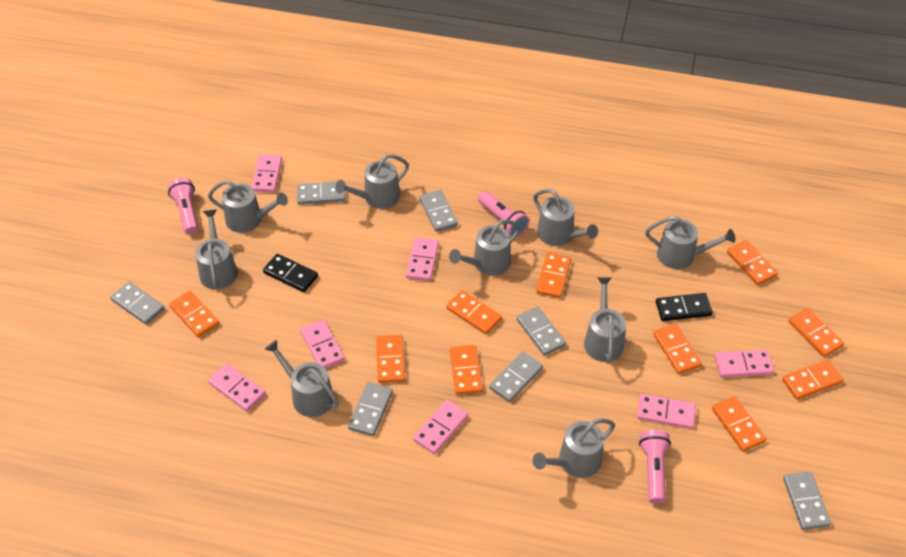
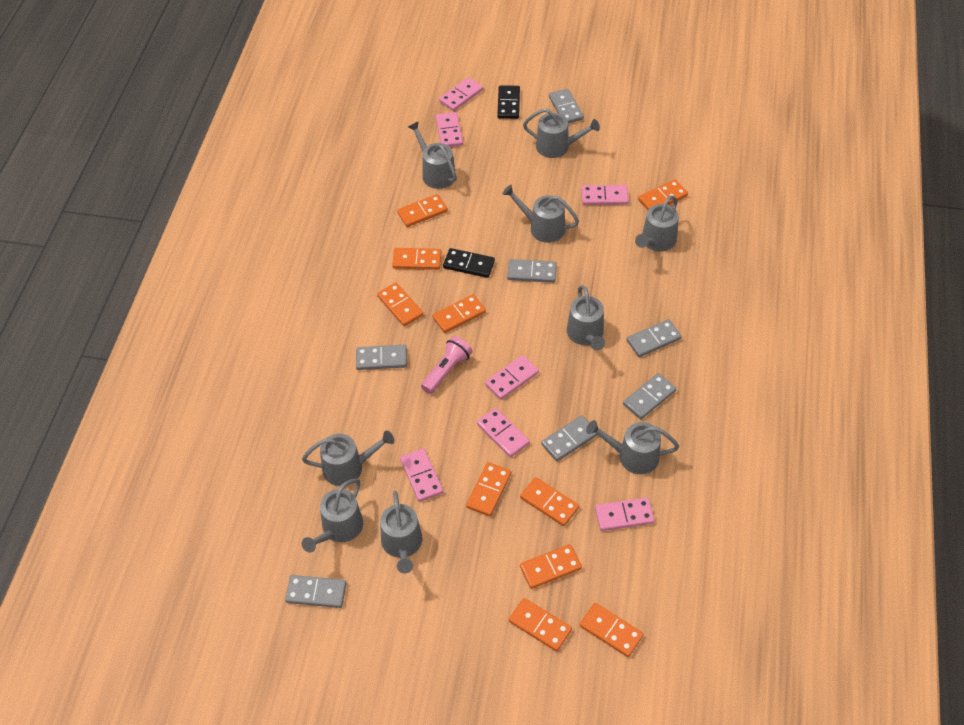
pink flashlight: [168,178,198,235] [478,191,529,236] [639,430,671,504] = 3 -> [421,336,472,394] = 1

